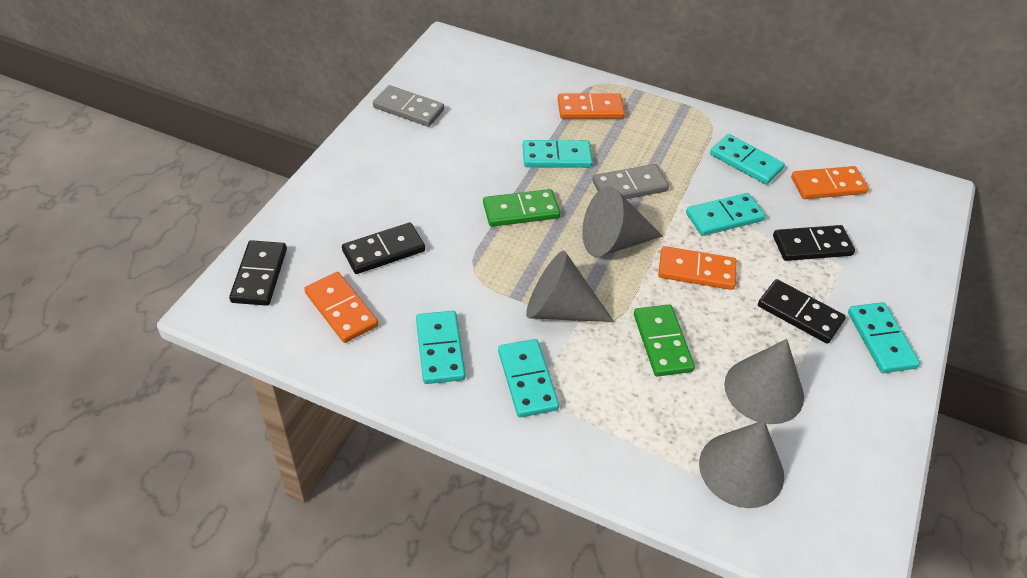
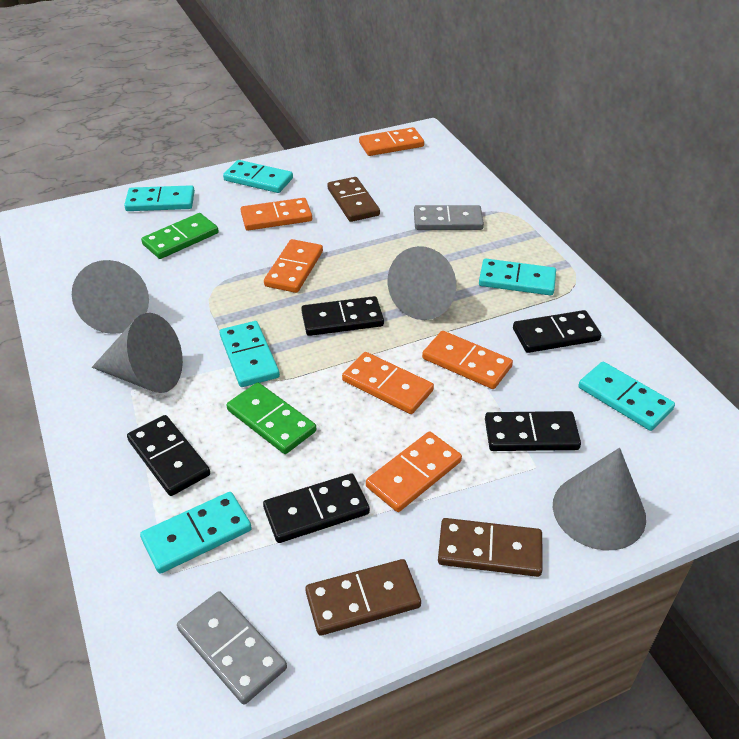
black domino: [229,240,287,306] [342,223,425,274] [758,279,846,344] [773,225,855,261] = 4 -> [127,415,210,496] [263,473,370,543] [301,296,384,336] [485,411,581,451] [513,310,601,353] = 5
brown domino: none = 0 -> [305,559,421,636] [327,177,380,222] [438,518,543,577] = 3
orange domino: [304,272,378,343] [558,94,625,119] [658,246,737,290] [791,166,869,199] = 4 -> [241,198,312,231] [264,239,323,293] [342,352,434,414] [359,127,424,156] [366,432,462,512] [422,331,513,389] = 6

